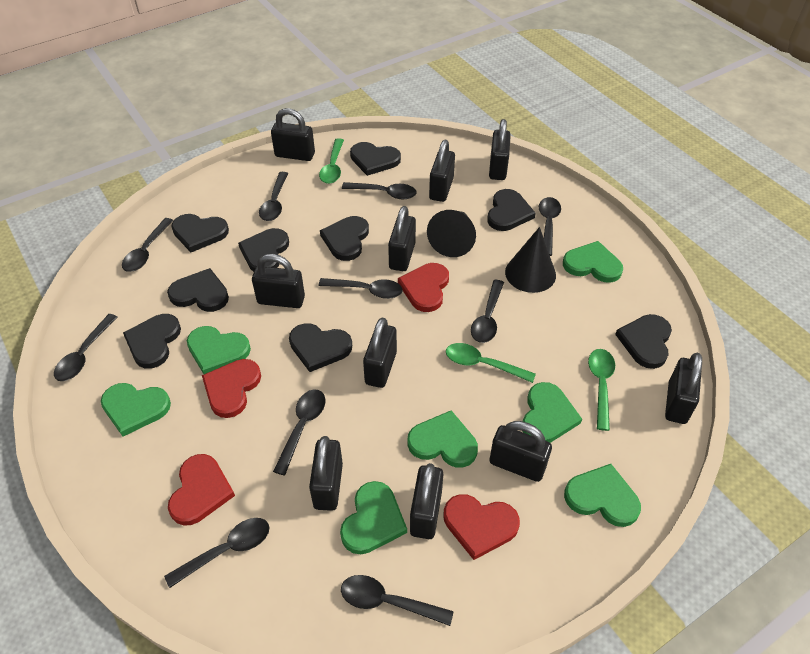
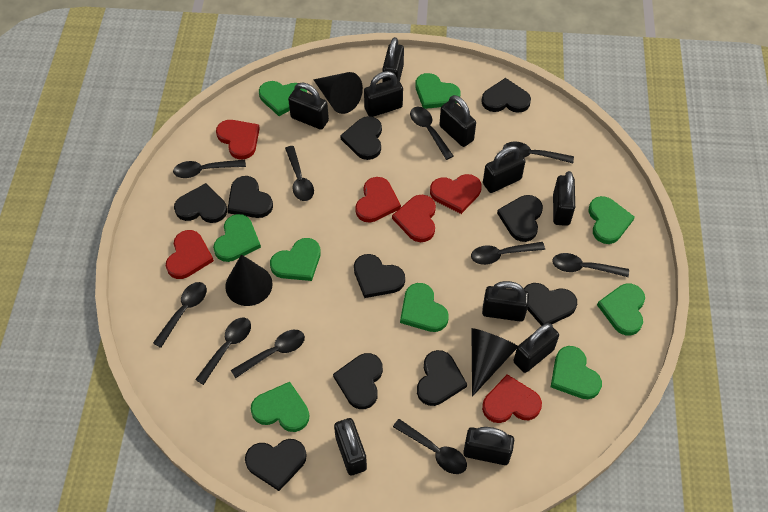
black cone: [427,210,476,257] [505,227,556,293] = 2 -> [225,254,273,306] [313,72,363,114] [471,328,518,397] = 3
black heart: [123,314,181,369] [167,268,229,312] [171,214,229,252] [238,228,289,272] [289,323,352,372] [320,216,369,261] [350,142,401,176] [487,189,536,231] [615,314,672,369] = 9 -> [174,183,227,223] [227,176,273,218] [245,439,307,491] [333,353,383,409] [340,116,382,160] [354,254,405,298] [417,350,467,406] [481,78,531,113] [497,195,543,242] [524,283,577,326] = 10
green heart: [101,383,171,436] [187,326,251,374] [340,481,407,554] [407,410,478,468] [523,382,582,443] [563,241,623,283] [564,464,641,527] = 7 -> [213,214,261,262] [251,382,309,432] [259,81,307,116] [270,238,321,281] [400,283,449,332] [415,73,460,109] [551,346,602,399] [588,196,635,244] [597,284,645,336] = 9
green spoon: [319,138,344,184] [446,343,536,383] [588,349,615,431] = 3 -> none = 0
red heart: [168,454,235,526] [202,359,261,418] [398,263,449,312] [444,494,520,560] = 4 -> [166,230,214,279] [216,120,260,160] [355,177,401,223] [392,195,436,242] [430,174,482,214] [482,374,542,423] = 6

